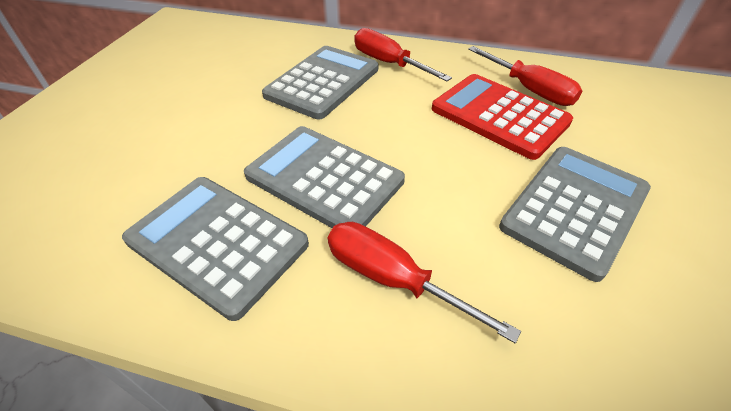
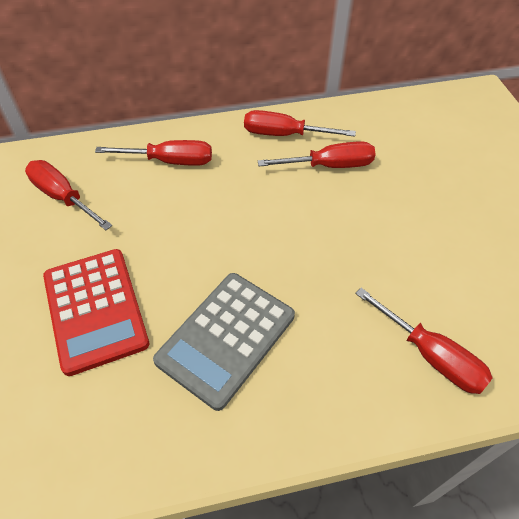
grey calculator: [122,177,309,321] [244,126,405,228] [262,46,378,120] [499,147,651,282] = 4 -> [153,273,295,411] = 1
red screwdriver: [328,222,521,344] [354,28,452,82] [468,46,582,106] = 3 -> [25,160,112,230] [95,140,212,166] [244,110,356,137] [258,141,376,168] [355,288,492,394] = 5

